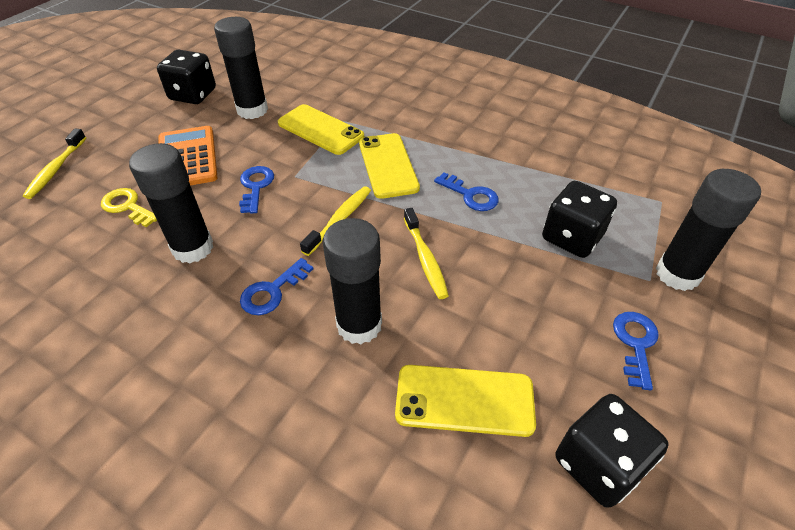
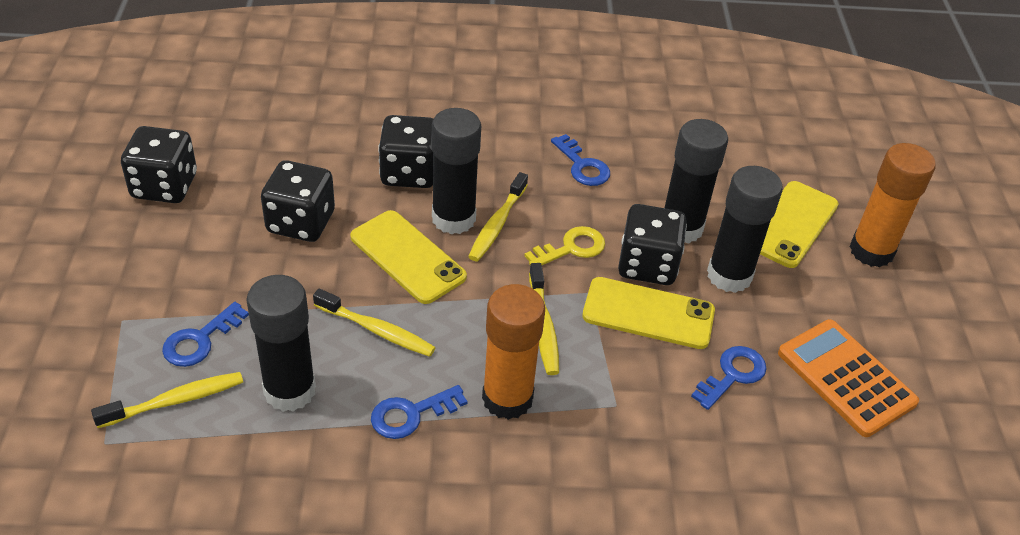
black dice: [157,50,216,104] [542,181,617,258] [556,394,669,508] = 3 -> [121,126,197,203] [261,160,335,242] [378,115,434,188] [618,204,687,285] = 4
orange glue stick: none = 0 -> [482,284,545,420] [849,143,936,267] = 2
yellow toothbrush: [23,129,86,199] [300,186,371,256] [404,208,449,299] = 3 -> [91,372,243,428] [313,289,436,357] [468,172,528,261] [529,263,559,375] = 4

